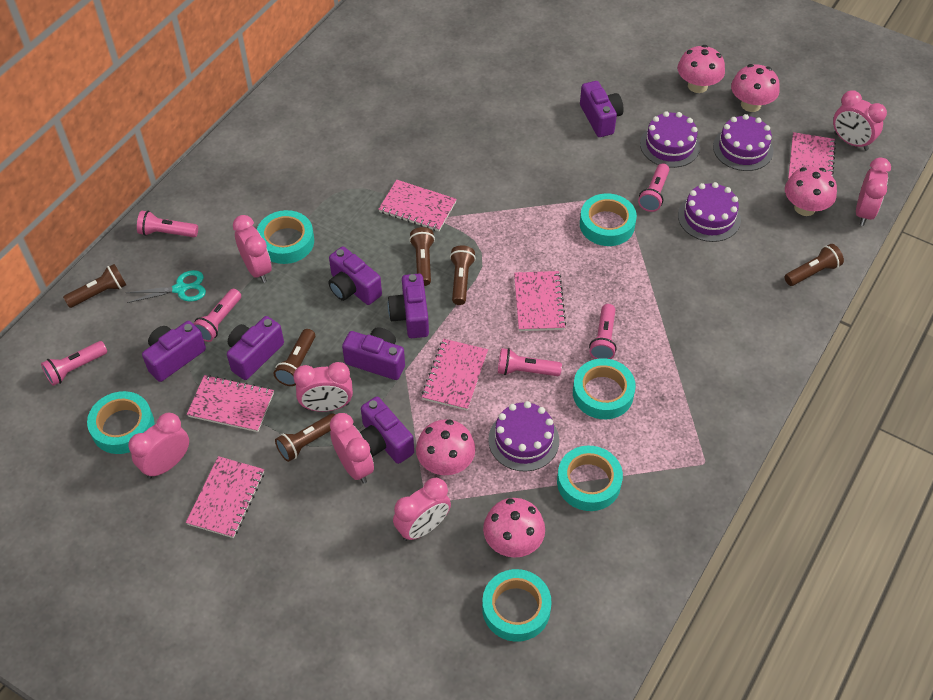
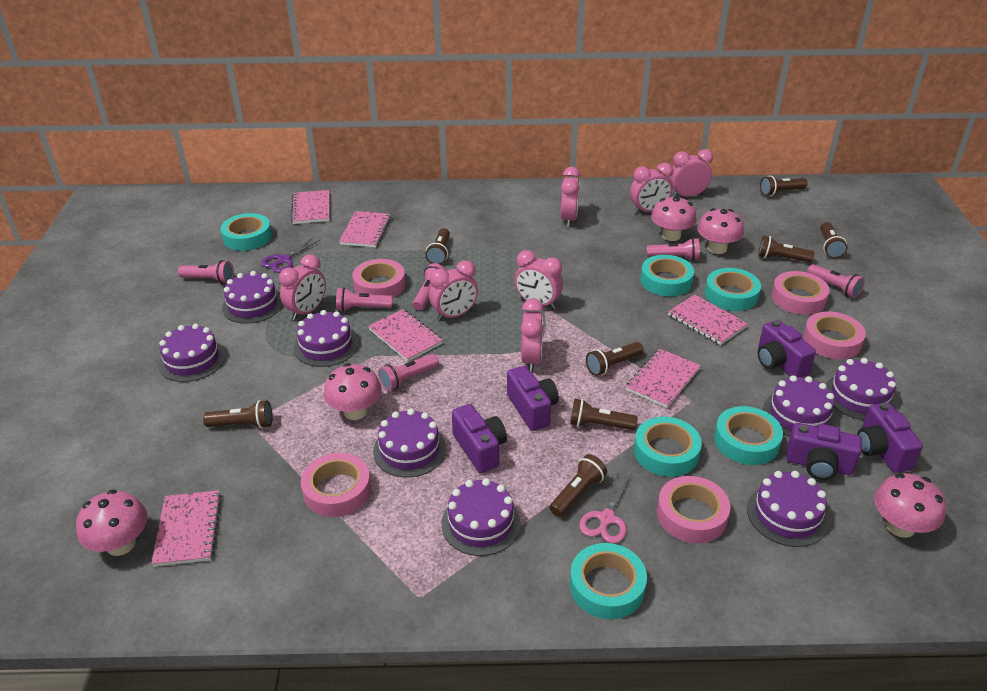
brown flashlight: [63,264,126,308] [274,329,315,386] [275,413,335,462] [409,227,435,286] [450,245,476,305] [785,244,844,286] = 6 -> [203,400,272,429] [425,228,450,265] [550,454,607,517] [570,399,638,430] [586,342,643,376] [758,236,815,262] [760,176,808,196] [820,222,848,259] = 8
pink scissors: none = 0 -> [579,472,631,544] = 1
pink tape: none = 0 -> [301,453,371,517] [352,259,406,298] [657,476,730,543] [771,271,830,315] [803,312,866,359] = 5
purple cake: [488,401,559,472] [640,111,700,168] [678,182,741,242] [713,114,773,171] = 4 -> [158,324,225,382] [222,271,283,324] [294,310,358,367] [373,409,446,478] [441,478,521,556] [747,471,829,547] [763,375,836,437] [826,358,897,420] = 8
purple camera: [142,321,206,382] [227,316,284,380] [328,246,382,305] [342,328,405,380] [360,397,414,464] [388,274,429,338] [580,81,624,137] = 7 -> [452,404,507,473] [507,366,559,431] [758,320,816,377] [786,423,862,480] [857,402,923,473] = 5
purple scissors: none = 0 -> [261,238,320,273] = 1
turquoise scissors: [127,270,206,303] = 1 -> none = 0

